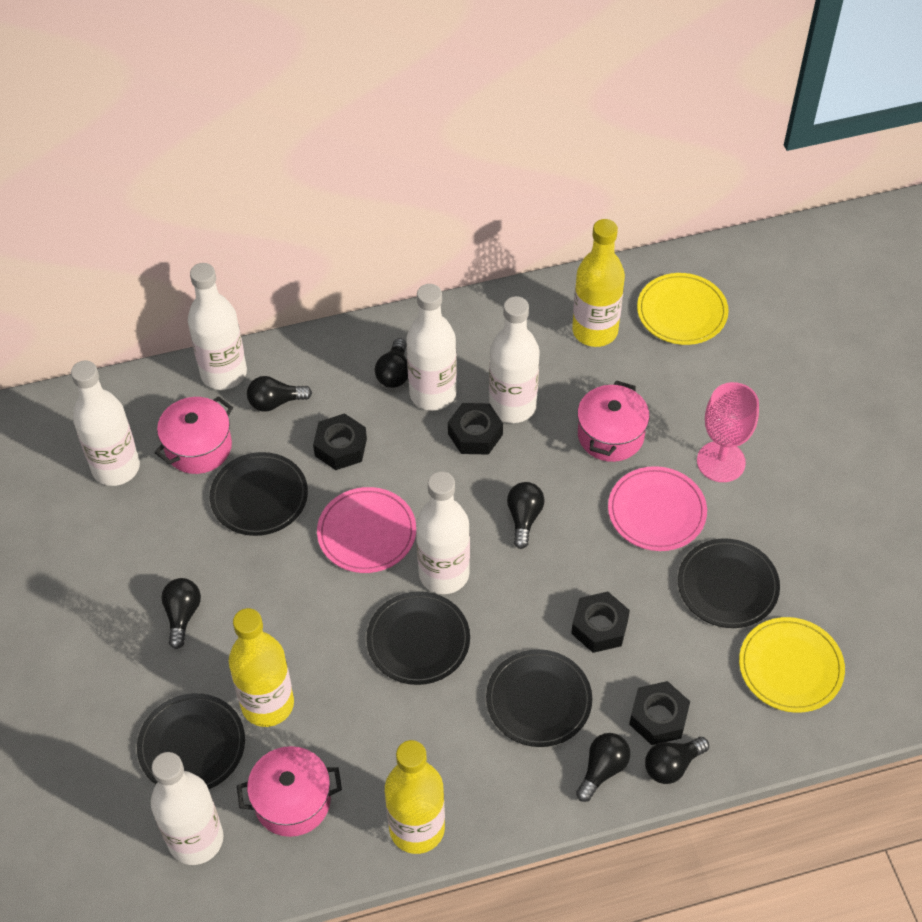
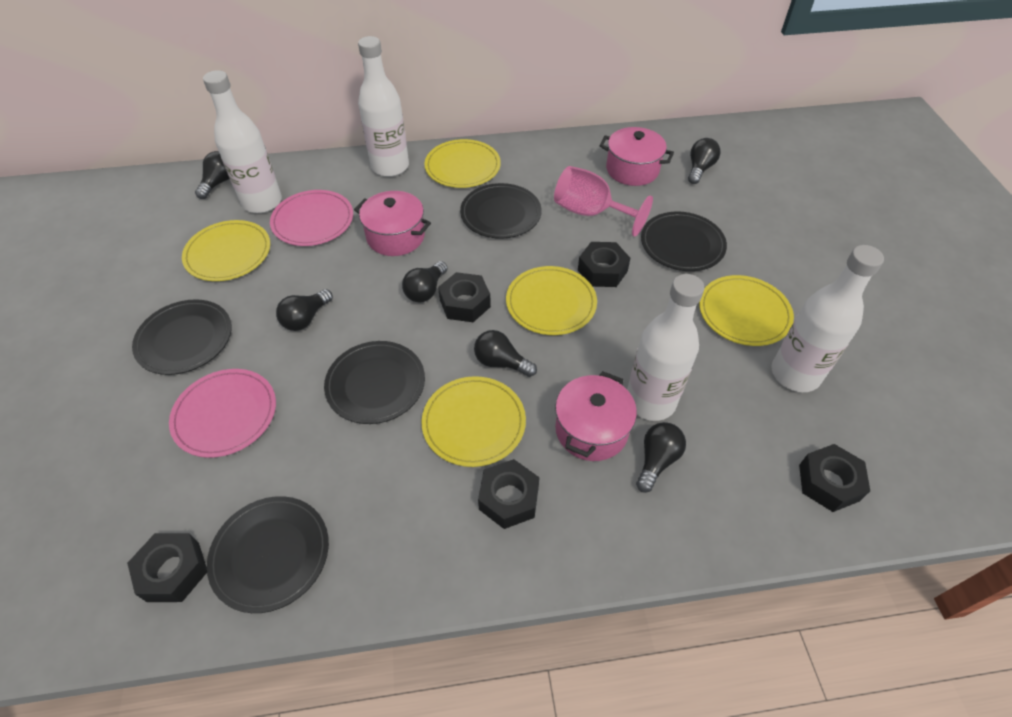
black nut: [313,413,367,470] [448,403,503,455] [571,592,630,653] [629,681,690,745] = 4 -> [127,533,207,602] [438,272,491,322] [478,459,540,529] [578,242,630,287] [799,444,870,512] = 5
white bottle: [71,361,140,486] [151,752,223,865] [188,263,247,390] [406,284,457,411] [416,471,470,594] [489,296,540,423] = 6 -> [203,70,282,213] [358,36,409,177] [627,274,704,421] [771,245,884,392] = 4
yellow bottle: [229,608,294,727] [385,740,445,854] [572,219,625,347] = 3 -> none = 0
yellow plate: [637,273,729,345] [739,617,845,713] = 2 -> [182,220,270,281] [421,376,526,467] [424,139,501,188] [506,266,597,335] [699,275,794,346] = 5

